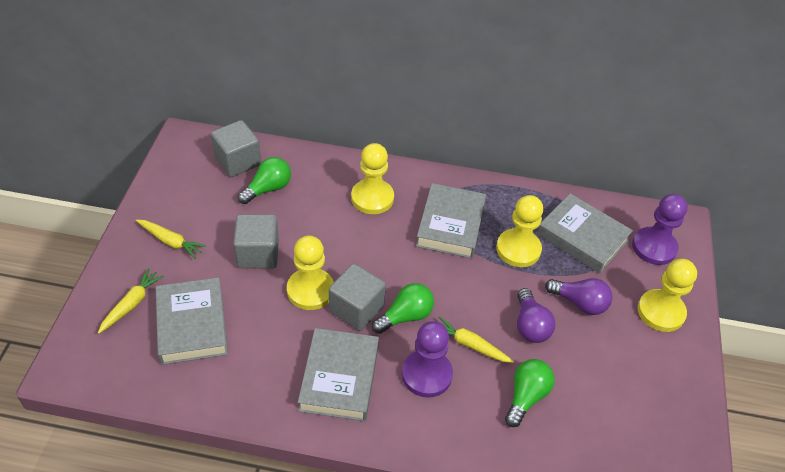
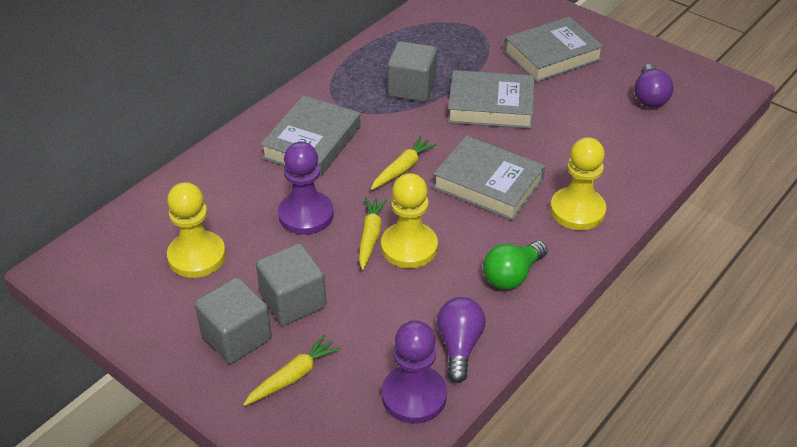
green light bulb: [238,157,291,204] [372,283,434,334] [505,359,555,427] = 3 -> [483,241,548,290] = 1
yellow pawn: [287,236,334,310] [351,143,394,214] [496,195,543,267] [638,259,697,332] = 4 -> [167,182,226,278] [381,173,438,268] [550,137,606,230] = 3

